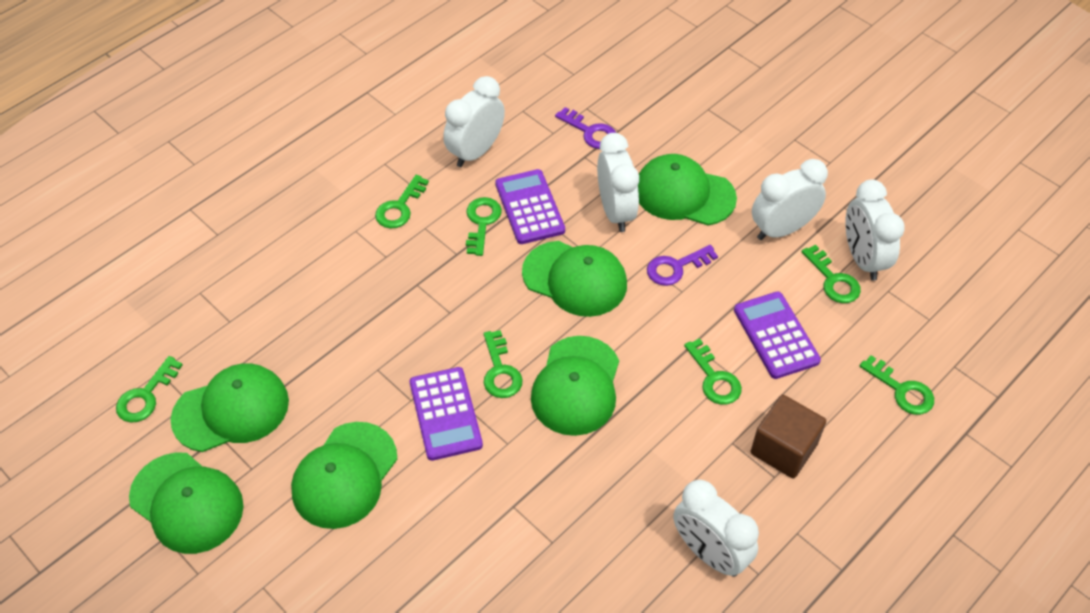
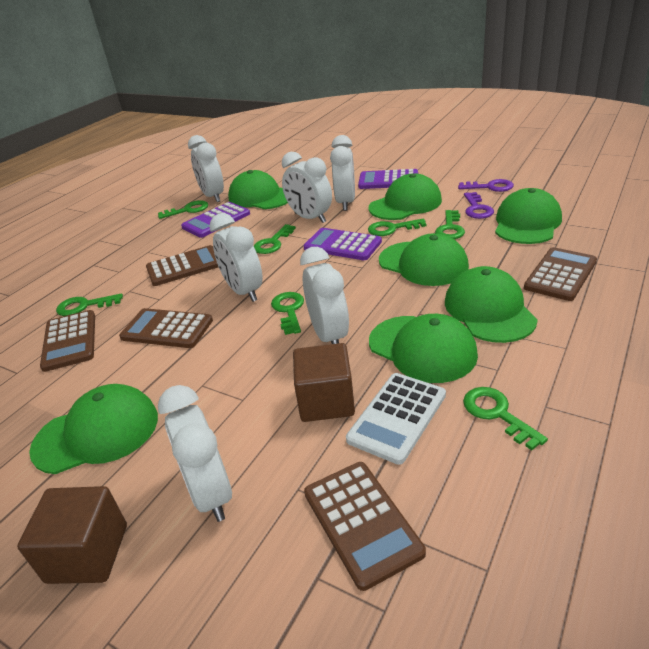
brown calculator: none = 0 -> [40,310,95,372] [119,308,213,348] [146,245,218,286] [304,462,426,591] [524,247,597,301] = 5
brown cube: [751,395,826,478] = 1 -> [17,486,127,584] [293,343,355,422] = 2
green cap: [129,452,244,554] [171,363,289,452] [291,422,397,529] [522,241,627,317] [531,336,619,436] [638,154,737,225] = 6 -> [29,384,158,474] [228,170,288,209] [369,173,442,220] [369,314,478,383] [379,233,469,286] [445,266,538,343] [495,188,562,244] = 7
white calculator: none = 0 -> [346,373,446,465] = 1
white clock: [443,76,505,167] [597,133,639,232] [673,480,759,577] [752,159,828,240] [845,179,905,281] = 5 -> [158,385,232,522] [188,135,224,202] [209,213,263,302] [282,152,332,223] [300,247,349,344] [330,135,355,211] = 6

